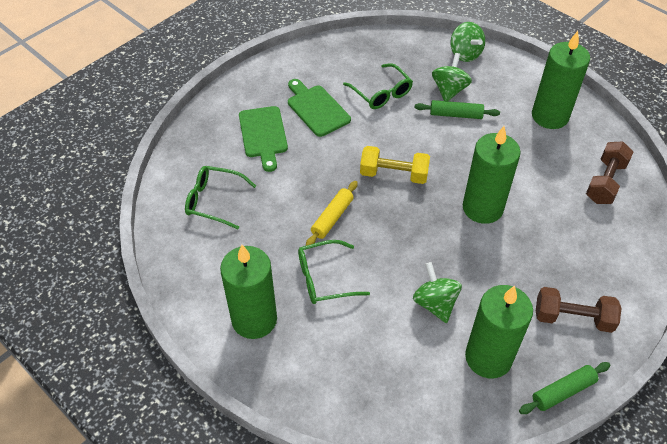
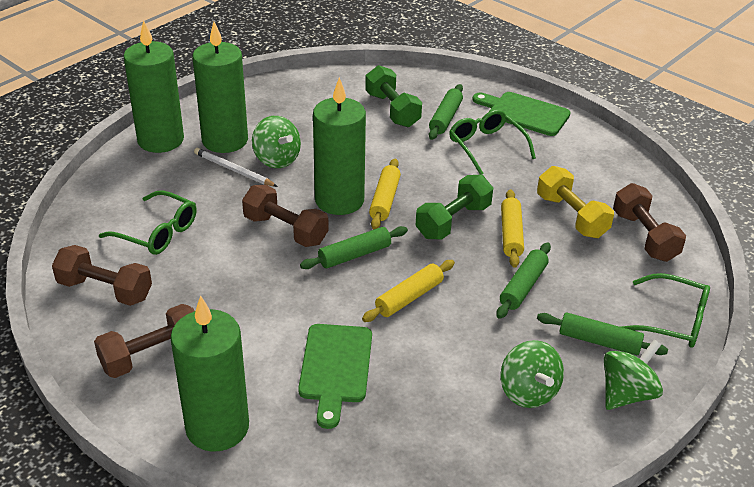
brown dumbbell: [536,287,622,333] [586,142,633,204] = 2 -> [52,245,152,306] [94,304,195,378] [242,185,329,247] [613,183,686,262] = 4
green dumbbell: none = 0 -> [365,65,422,127] [415,175,493,240] = 2
green rolling pin: [415,100,500,119] [519,362,611,414] = 2 -> [300,226,408,269] [429,84,463,140] [496,242,551,319] [537,313,668,355] = 4
white pencil: none = 0 -> [194,148,278,187] = 1
yellow rolling pin: [306,181,358,246] = 1 -> [362,260,455,322] [369,158,401,229] [501,189,524,268] = 3

